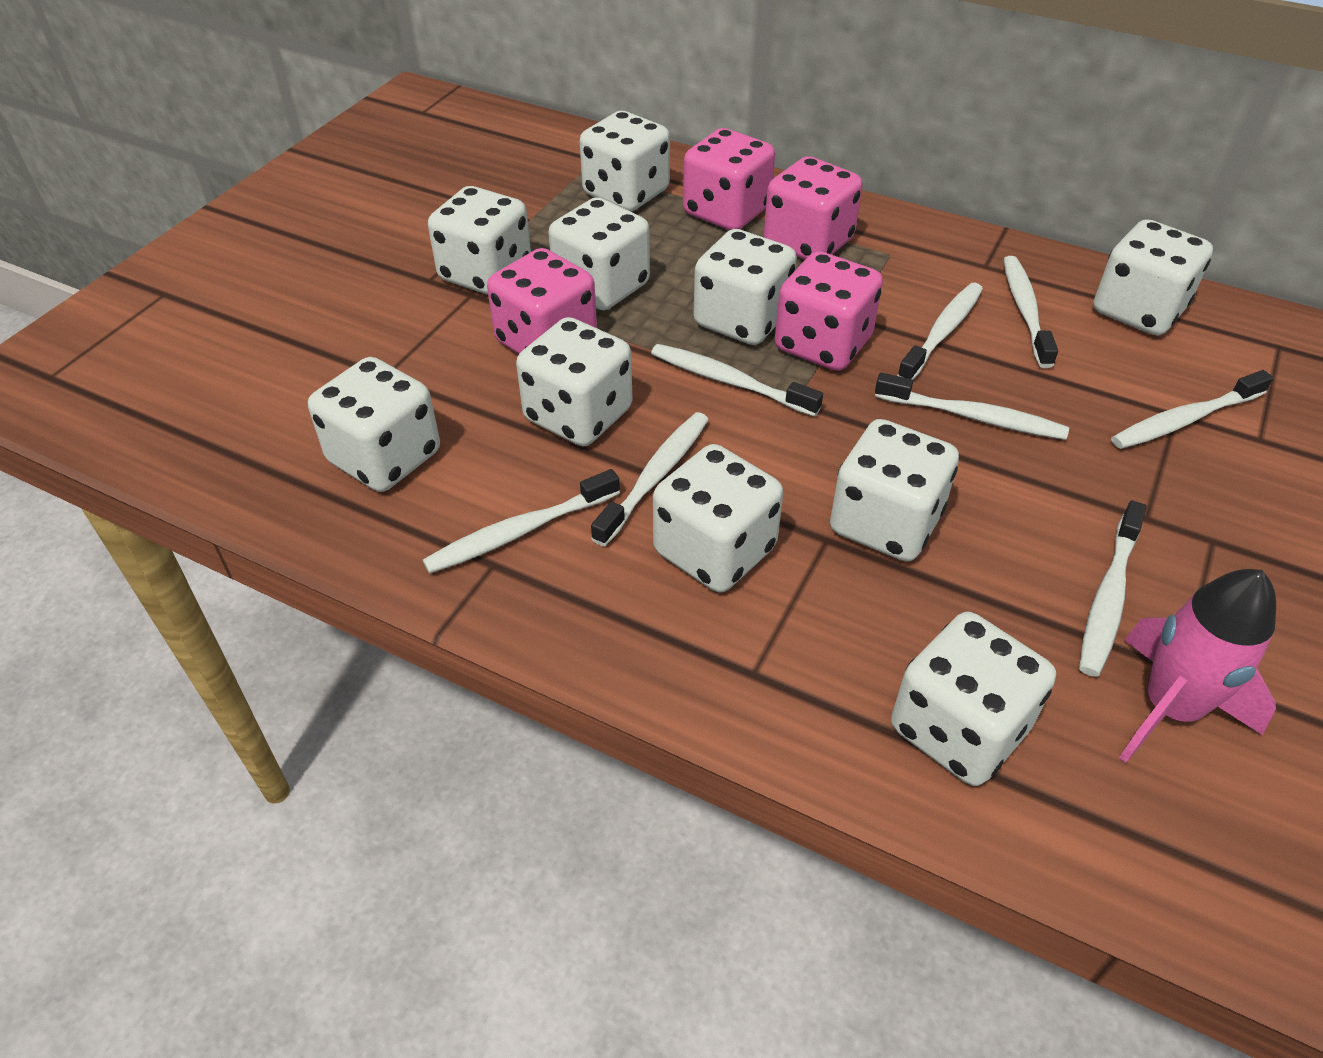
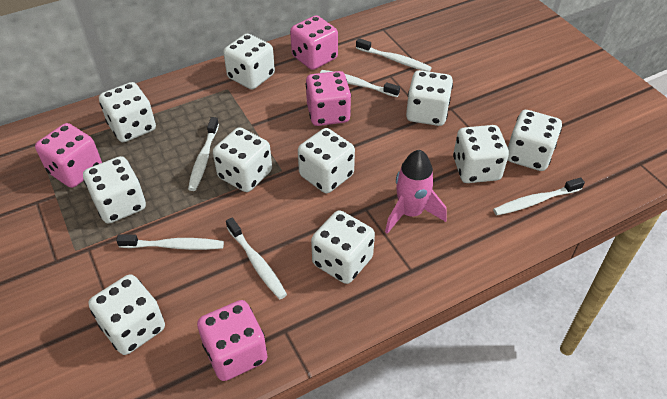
white toothbrush: [423,469,620,574] [591,412,709,546] [651,344,823,417] [875,373,1069,440] [897,283,983,380] [1003,256,1058,368] [1079,500,1147,677] [1111,370,1273,449] = 8 -> [116,234,224,250] [188,117,219,191] [226,218,287,299] [320,70,400,97] [356,38,432,72] [493,177,585,215] = 6

